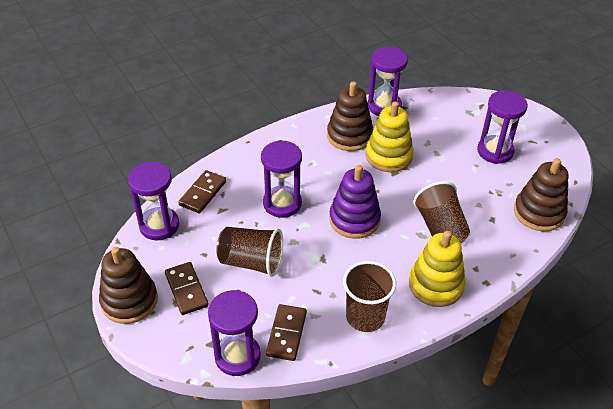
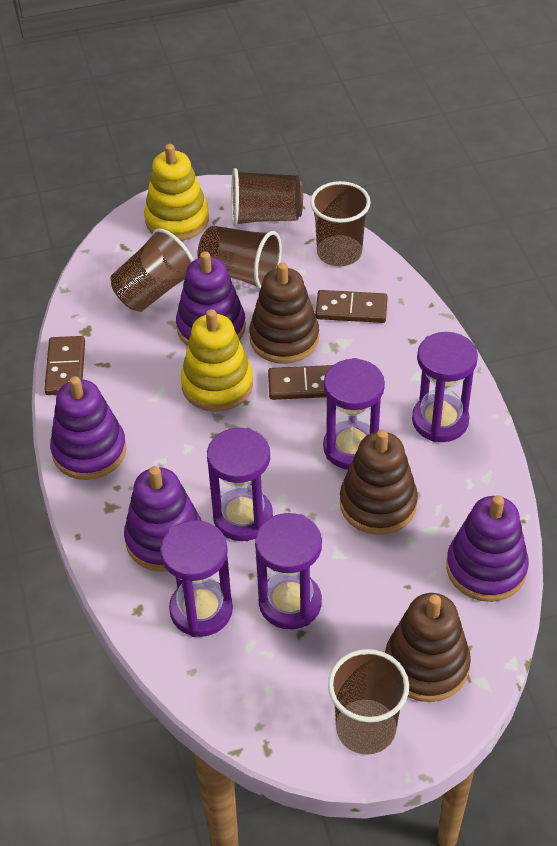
brown cup: [216,227,283,277] [343,261,396,332] [413,181,470,243] = 3 -> [111,228,194,312] [197,226,282,289] [231,168,303,226] [310,181,371,266] [328,649,409,755] = 5
purple stacking toy: [329,165,381,239] = 1 -> [50,376,127,480] [124,466,202,572] [176,252,246,346] [446,495,529,602] = 4

